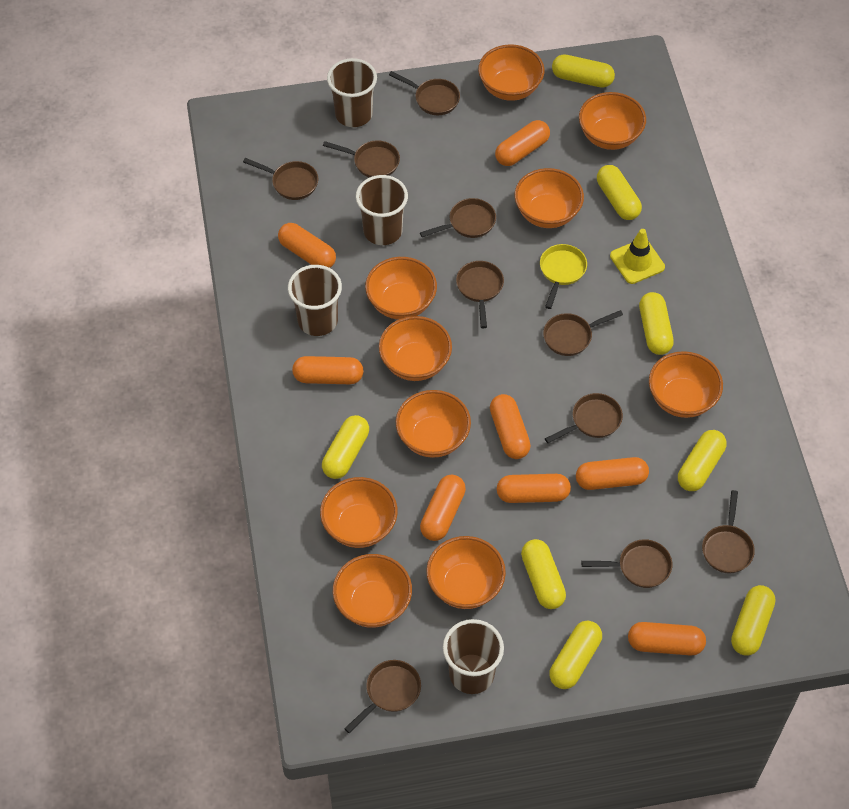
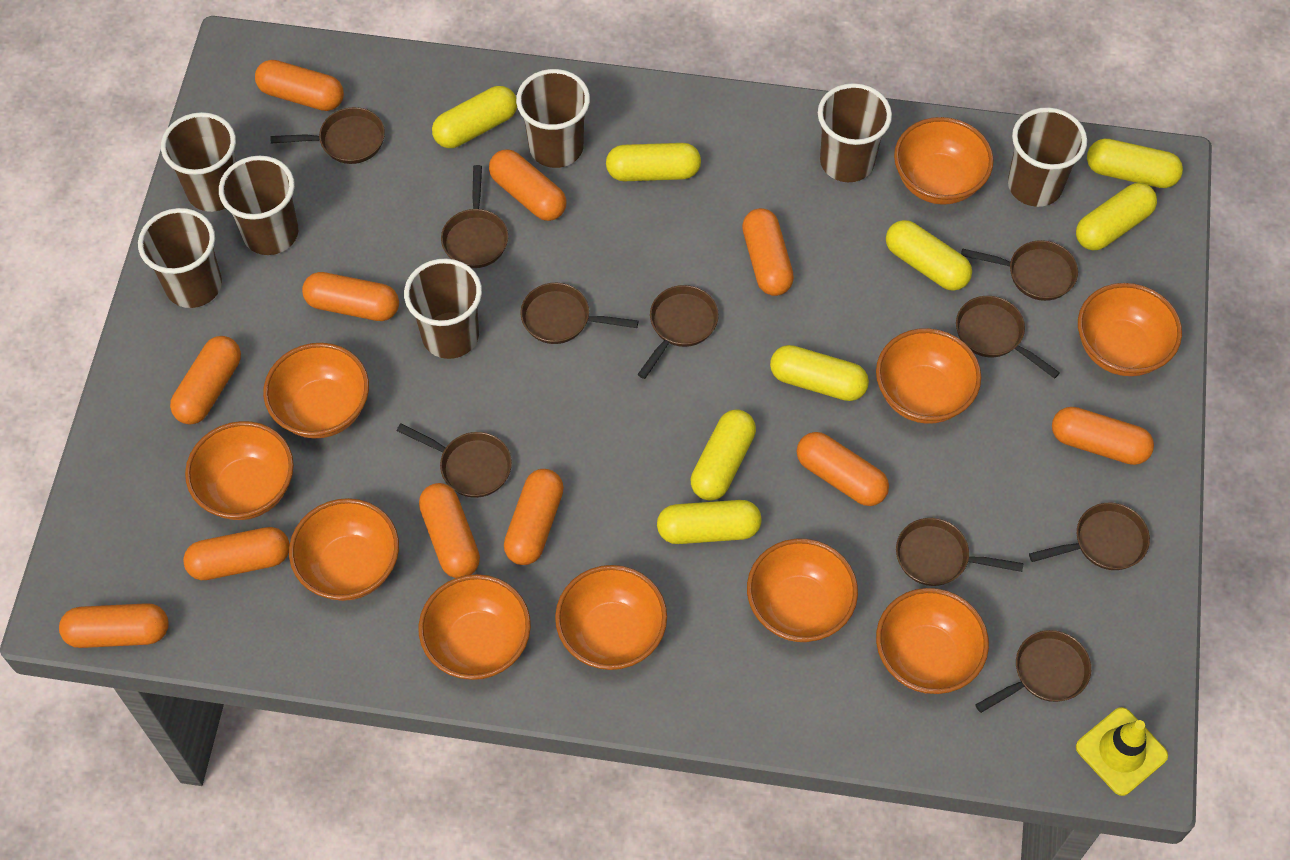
brown cup: [288,265,342,336] [327,58,377,127] [356,175,408,245] [443,619,504,694] = 4 -> [138,208,222,308] [161,112,236,212] [219,156,298,255] [404,258,482,359] [516,69,590,168] [818,83,892,182] [1008,107,1087,207] = 7
orange capsule: [278,223,336,268] [292,356,364,384] [420,475,466,541] [490,394,531,459] [495,120,550,166] [497,474,571,503] [576,457,649,490] [628,622,706,656] = 8 -> [59,603,169,648] [170,336,241,424] [183,527,290,580] [255,60,344,111] [302,272,399,321] [419,483,480,578] [489,149,566,221] [504,469,564,565] [742,208,794,296] [797,432,889,506] [1052,407,1154,465] = 11
yellow pan: [540,244,587,309] = 1 -> none = 0

